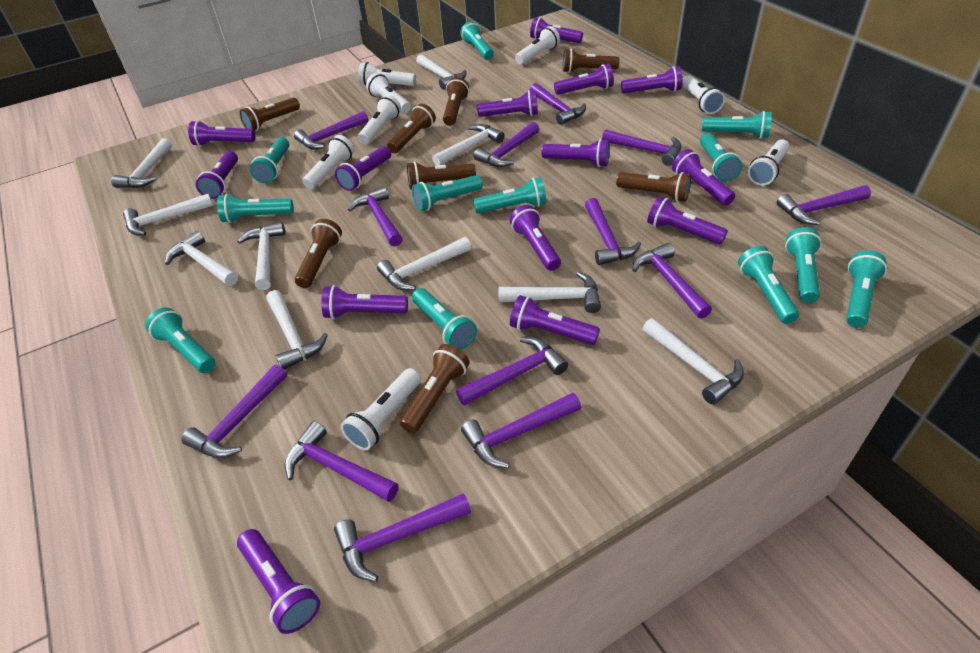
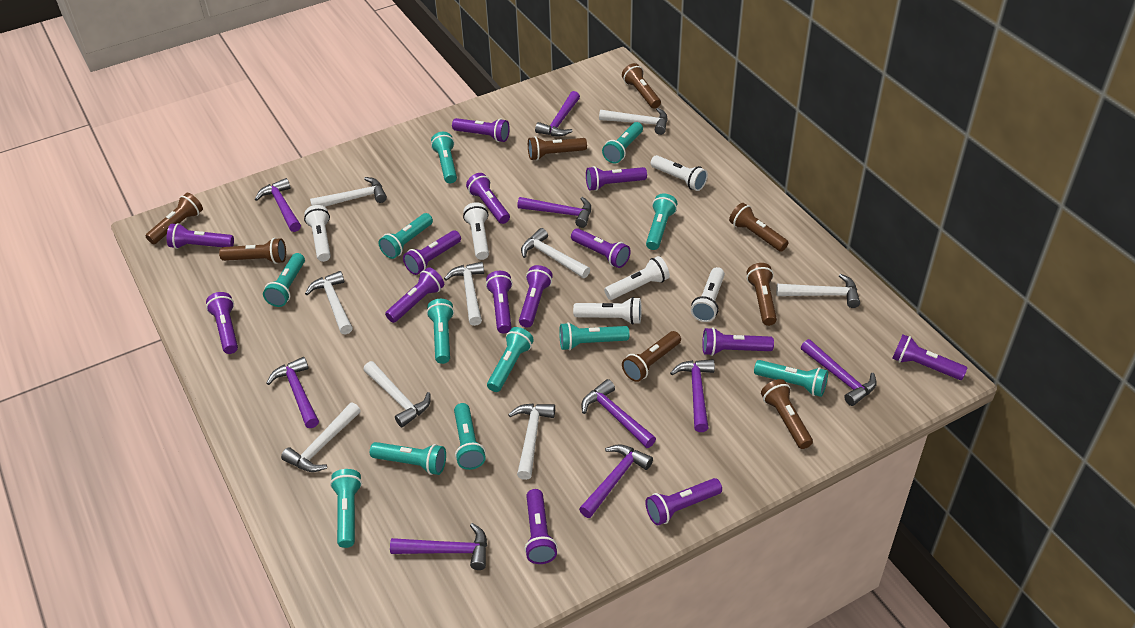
purple hammer: [181,365,287,458] [284,421,399,502] [294,111,368,149] [334,493,471,582] [348,186,403,246] [456,337,568,406] [461,393,581,468] [474,122,539,167] [530,83,586,125] [585,198,641,265] [602,129,682,166] [632,243,712,319] [777,185,871,225] = 13 -> [255,178,301,232] [266,357,319,428] [390,523,487,570] [517,197,591,228] [535,91,580,136] [579,444,653,518] [581,379,656,448] [670,359,715,432] [801,339,877,406] = 9
white flashlight: [302,135,354,189] [341,368,421,450] [358,62,416,86] [358,95,401,144] [366,73,411,113] [515,26,560,65] [682,75,725,114] [748,139,790,185] = 8 -> [304,205,331,262] [463,202,489,260] [573,297,642,325] [604,256,670,300] [650,155,708,191] [691,267,725,322] = 6
white hammer: [111,138,172,188] [123,194,213,235] [165,231,238,286] [237,222,285,290] [266,290,328,370] [377,237,471,290] [416,54,466,90] [432,124,505,166] [498,271,601,313] [642,318,744,405] = 10 -> [281,402,361,472] [305,271,353,335] [310,177,387,207] [363,361,431,427] [444,262,484,326] [508,404,555,480] [521,228,590,278] [599,108,667,135] [776,274,860,308] = 9

